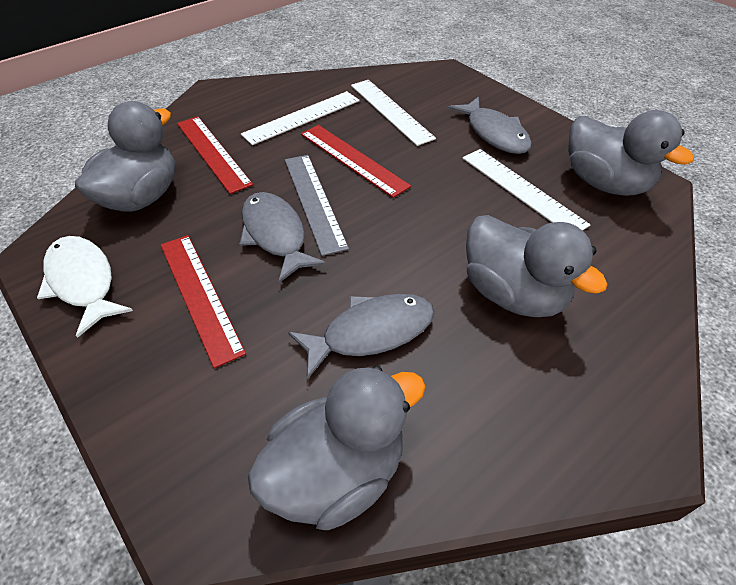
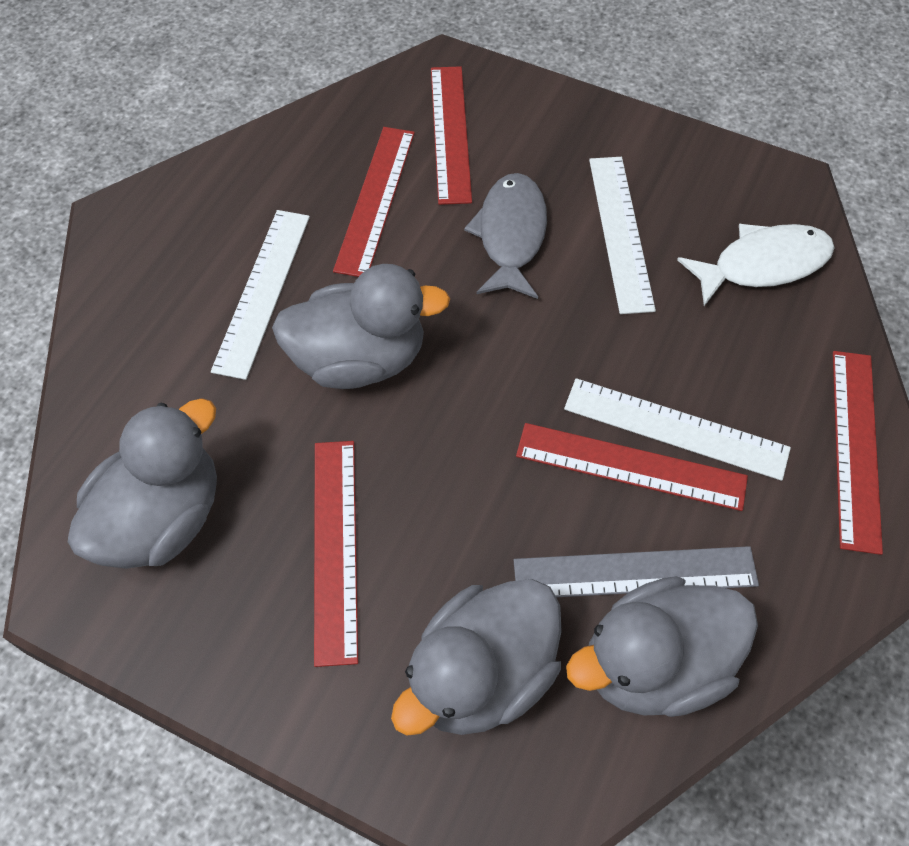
grey fish: [240,192,326,283] [288,294,434,380] [448,97,532,154] = 3 -> [464,173,547,299] = 1
red ruler: [161,235,246,368] [177,116,253,194] [301,125,411,198] = 3 -> [314,441,358,667] [333,127,415,277] [431,66,472,205] [516,423,748,511] [833,351,883,555] = 5

